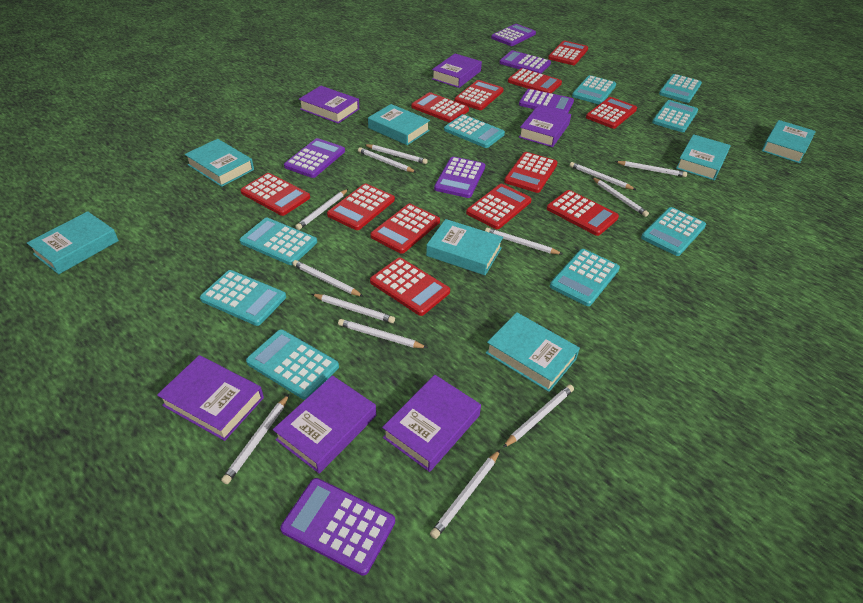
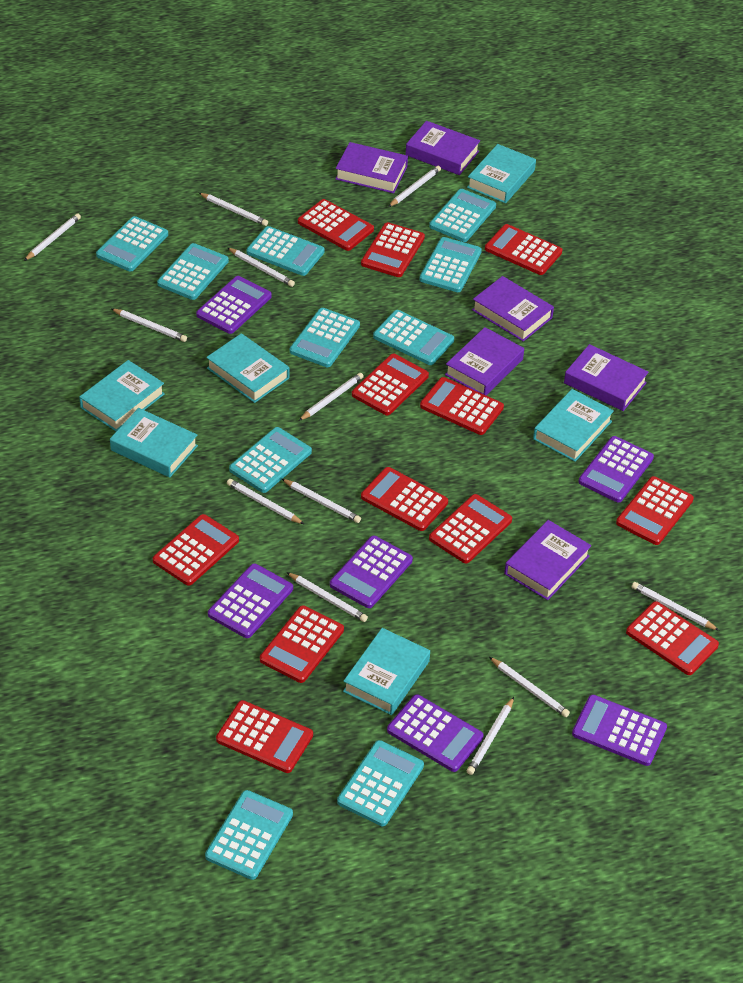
turquoise book: [27,211,119,274] [185,139,254,187] [368,104,430,145] [426,219,503,275] [486,312,580,392] [676,134,731,180] [762,120,816,163] = 7 -> [79,360,165,431] [110,408,198,478] [206,333,289,403] [343,628,430,715] [467,144,536,203] [533,389,614,462] = 6
turquoise calculator: [200,270,286,326] [240,218,317,265] [246,330,339,400] [444,114,505,148] [550,249,620,306] [572,75,616,104] [641,207,706,256] [652,100,698,132] [659,74,702,103] = 9 -> [96,216,168,272] [157,243,229,300] [205,790,293,880] [229,427,312,493] [247,226,325,276] [290,308,360,367] [337,740,424,826] [373,310,454,365] [419,237,482,292] [429,189,496,242] = 10
white pencil: [221,394,289,484] [293,260,364,297] [295,189,348,230] [312,294,395,323] [338,319,427,348] [358,147,417,173] [365,144,428,164] [430,450,500,539] [485,228,562,255] [503,385,574,448] [570,162,636,190] [592,177,649,217] [615,161,687,177] = 13 -> [24,213,81,261] [111,308,187,342] [199,193,268,226] [227,479,304,524] [228,248,295,287] [282,479,361,523] [286,572,368,622] [299,373,364,421] [388,166,441,207] [467,697,514,775] [489,657,570,717] [632,582,720,631] = 12

